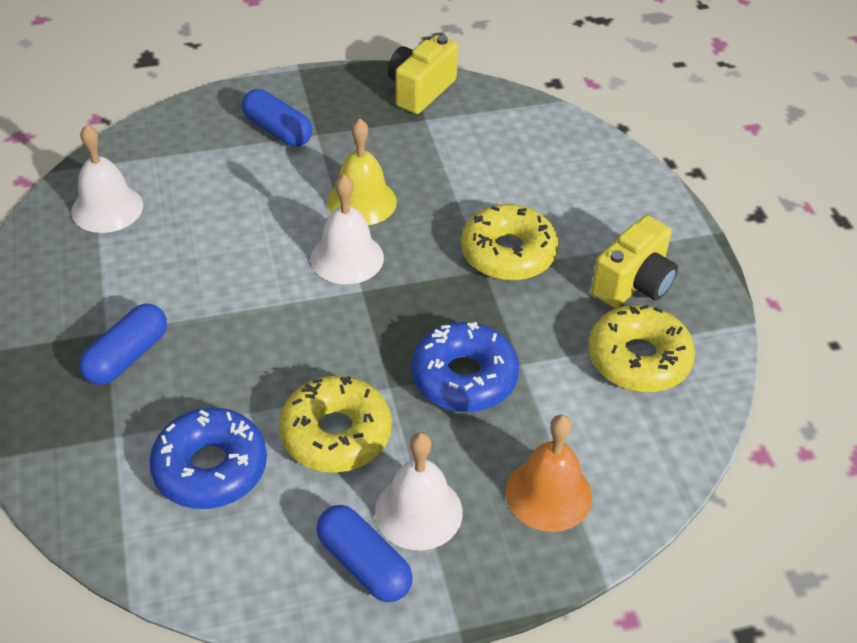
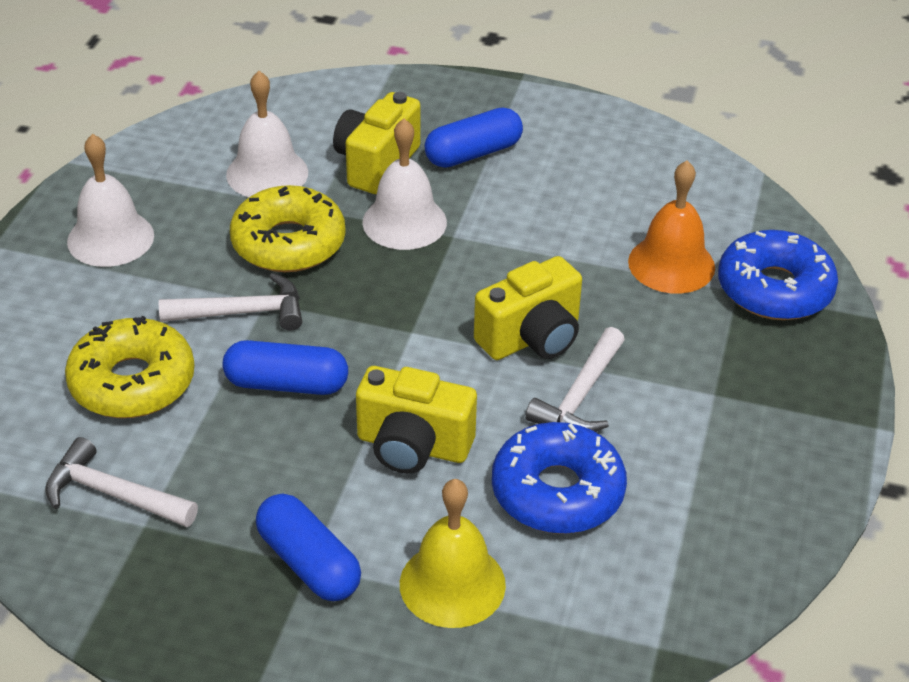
white hammer: none = 0 -> [45,437,198,527] [159,273,302,331] [525,327,625,432] = 3
yellow camera: [388,35,458,114] [591,215,678,308] = 2 -> [333,92,421,194] [356,366,477,474] [474,256,582,360] = 3
yellow donut: [279,375,392,473] [461,204,559,281] [588,305,695,392] = 3 -> [65,316,195,418] [230,185,345,272] = 2

